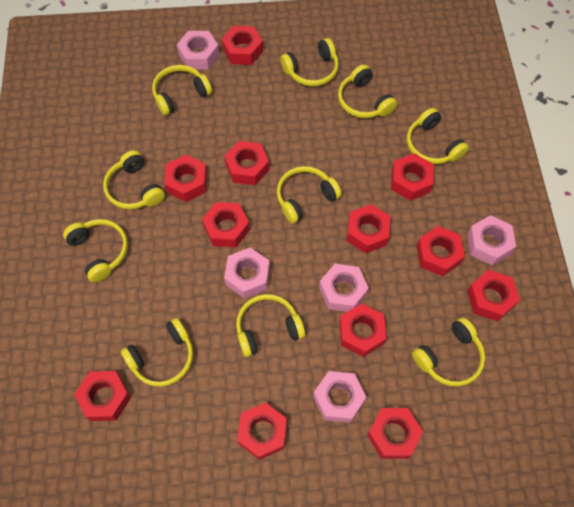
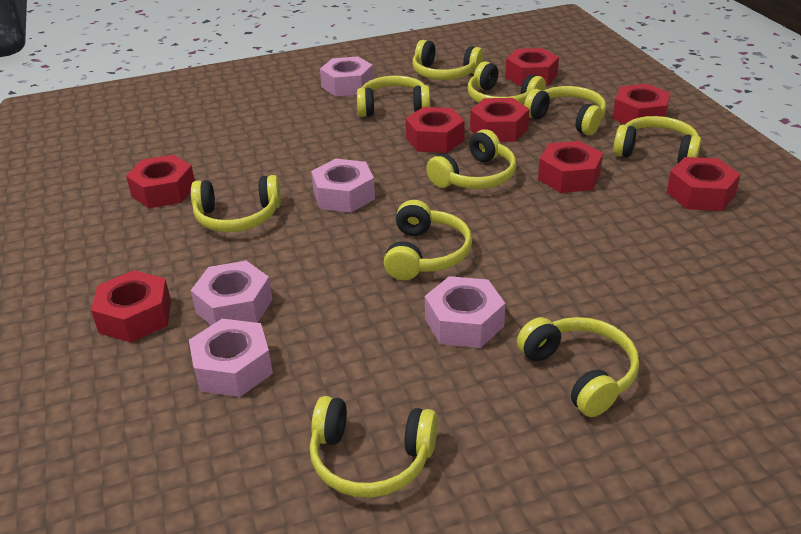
red nut: [74,371,131,421] [164,155,207,202] [202,202,250,248] [222,26,263,65] [224,141,269,185] [237,403,287,460] [340,303,386,357] [347,204,391,253] [367,408,423,459] [391,153,434,201] [417,226,465,276] [467,270,520,321] = 12 -> [91,270,171,343] [126,155,195,208] [405,107,465,153] [470,98,530,142] [505,48,559,87] [538,141,603,193] [613,84,670,124] [667,157,741,211] = 8

